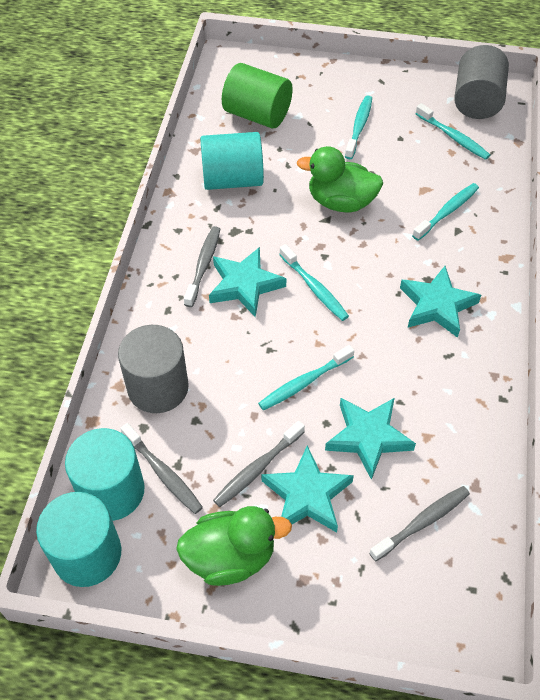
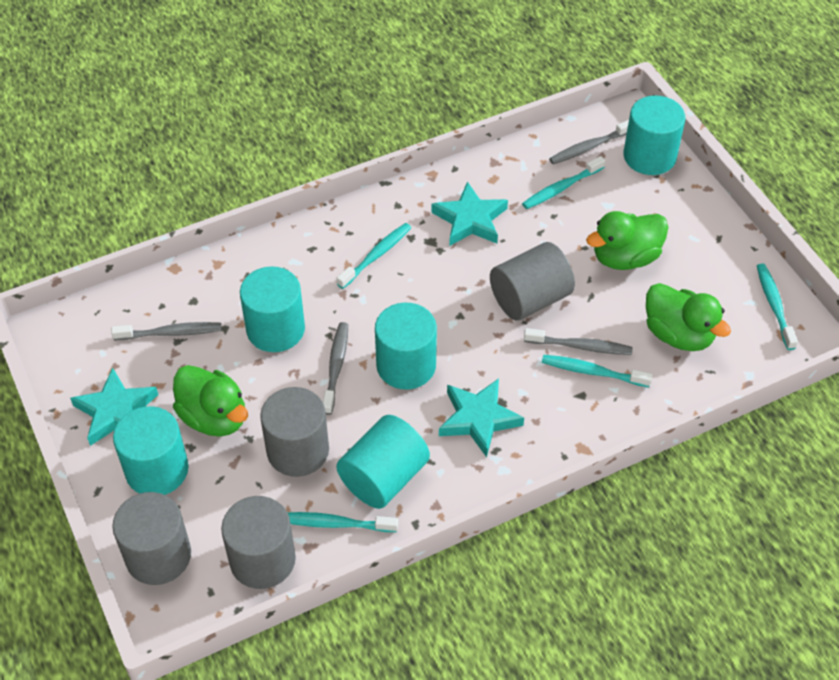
green cylinder: [222,63,293,128] = 1 -> none = 0
green duck: [176,506,292,586] [297,146,383,213] = 2 -> [173,365,248,437] [586,211,668,270] [646,283,731,351] = 3
grey cylinder: [118,325,189,413] [454,45,509,119] = 2 -> [112,492,191,585] [221,496,296,589] [260,387,329,477] [490,242,575,321] = 4
turquoise cylinder: [36,492,121,587] [65,428,145,521] [200,132,264,190] = 3 -> [113,406,189,495] [240,266,305,352] [336,415,430,509] [375,303,437,390] [624,95,685,175] = 5
turquoise star: [209,247,286,318] [262,445,354,533] [325,398,416,480] [400,266,481,338] = 4 -> [70,367,158,446] [431,181,508,246] [439,379,524,457] = 3

